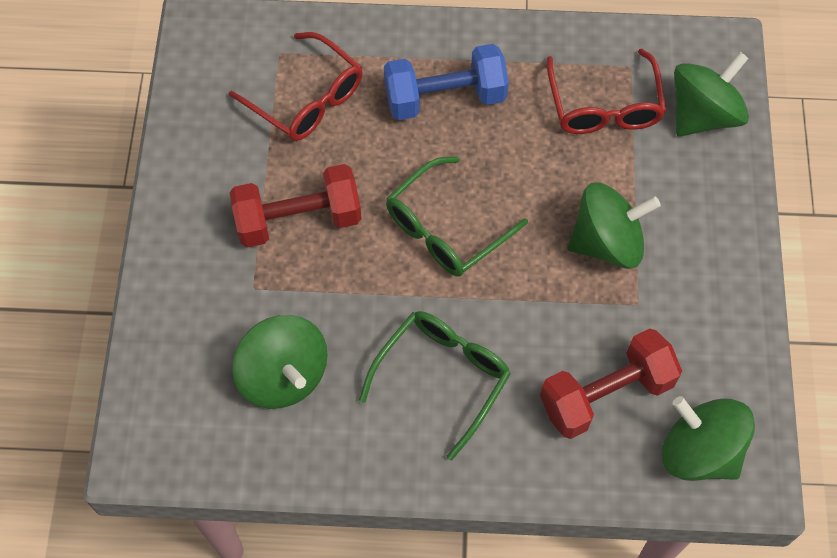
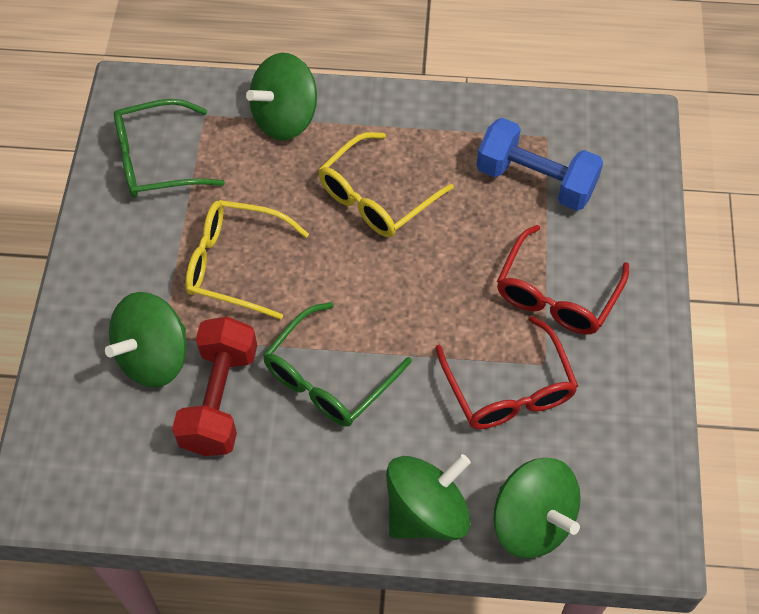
red dumbbell: [230,164,362,248] [540,329,682,439] = 2 -> [172,317,257,456] = 1
yellow glasses: none = 0 -> [185,200,309,320] [318,132,454,237] = 2

